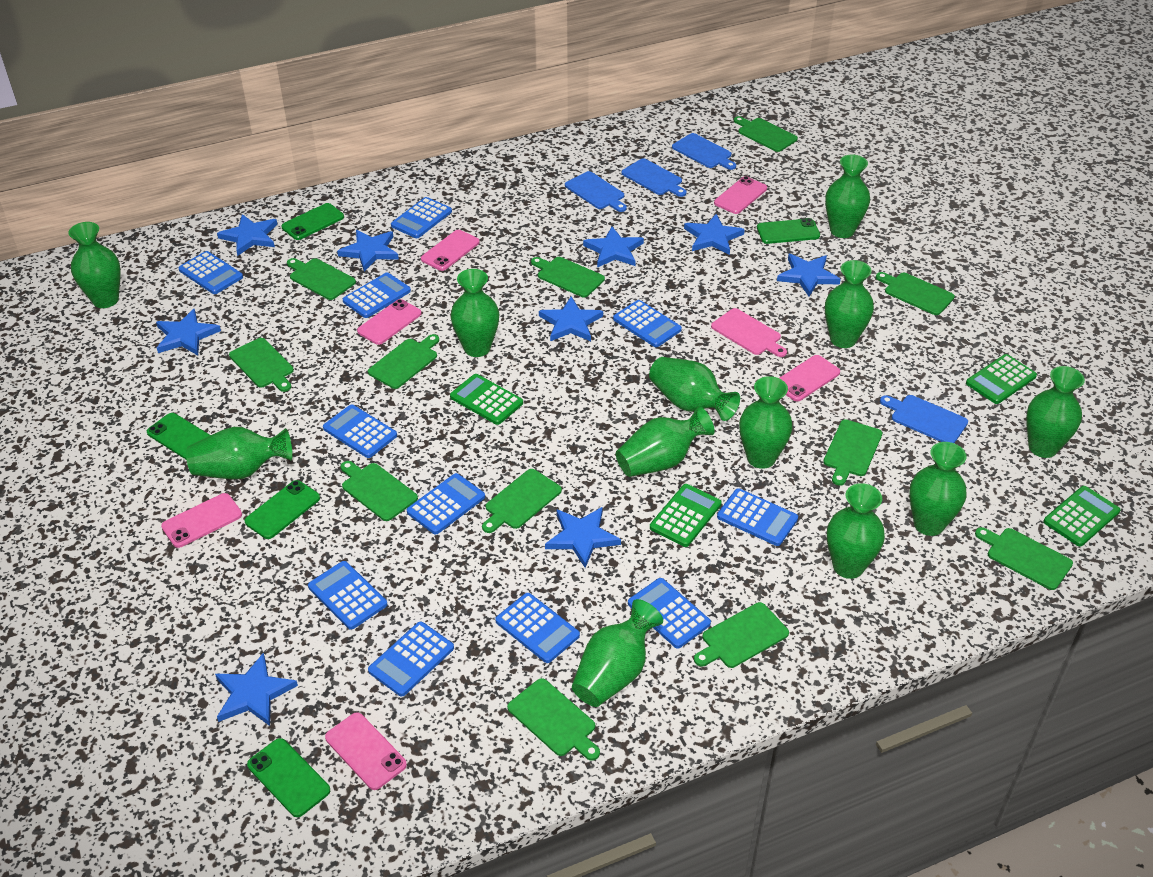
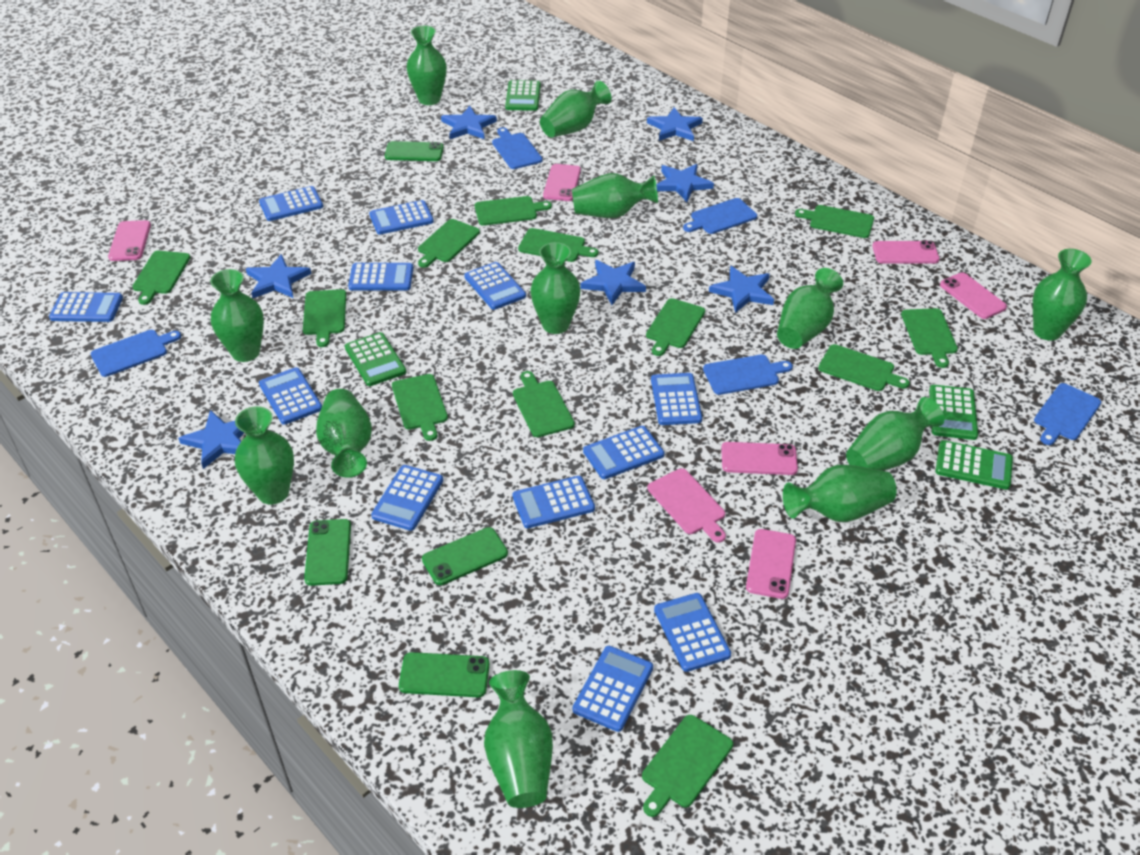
blue calculator: [178,251,243,294] [308,561,387,630] [323,404,397,458] [343,272,411,318] [368,622,454,697] [391,197,452,238] [407,473,485,534] [495,593,580,663] [613,300,682,347] [628,578,711,649] [717,488,798,546] = 11 -> [49,292,123,322] [259,186,323,221] [259,367,322,425] [348,263,413,290] [369,200,434,235] [371,465,443,531] [464,262,526,310] [512,476,595,528] [573,646,653,732] [583,426,664,479] [651,373,702,425] [654,593,731,672] = 12
blue cutting board: [565,171,627,212] [621,158,687,197] [672,133,736,170] [880,395,968,443] = 4 -> [90,330,181,377] [492,127,543,169] [683,198,757,234] [703,355,793,395] [1034,383,1101,445] = 5
blue star: [156,309,221,355] [215,652,298,726] [217,214,278,256] [337,230,399,271] [539,296,603,341] [545,507,621,568] [583,226,644,268] [684,214,745,255] [777,254,841,297] = 9 -> [178,410,244,469] [246,254,311,298] [441,106,497,139] [580,260,646,305] [647,107,703,141] [656,164,714,202] [709,266,774,313] = 7
green phone: [147,413,210,459] [244,480,320,539] [247,738,330,817] [281,203,344,240] [757,218,820,244] = 5 -> [304,519,351,586] [385,141,444,161] [399,652,490,697] [422,527,508,585] = 4

